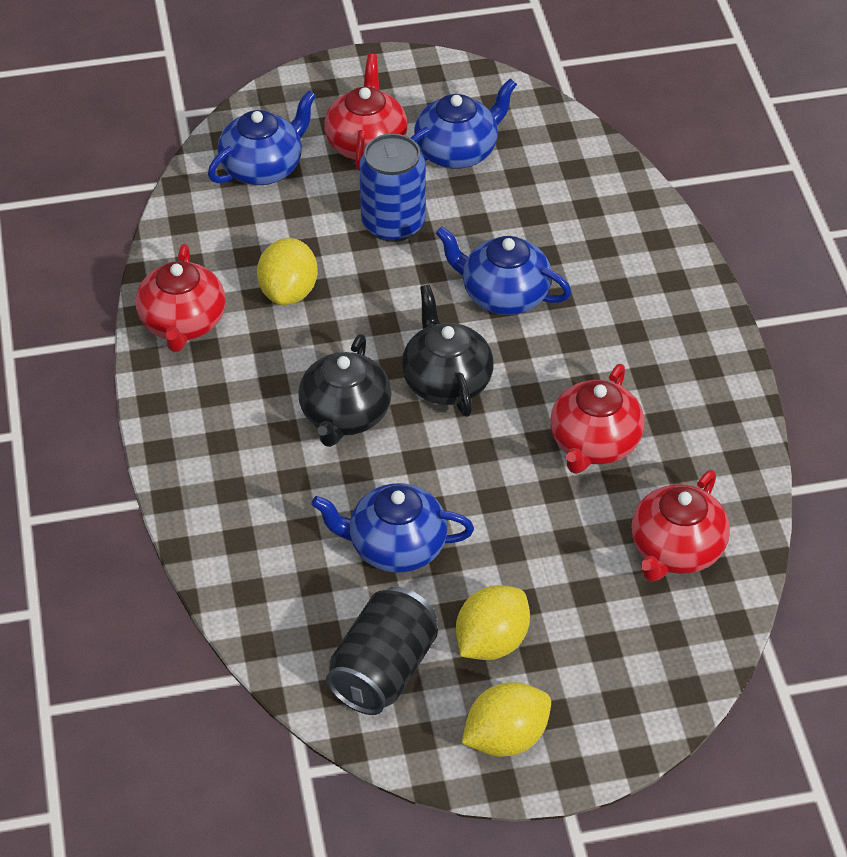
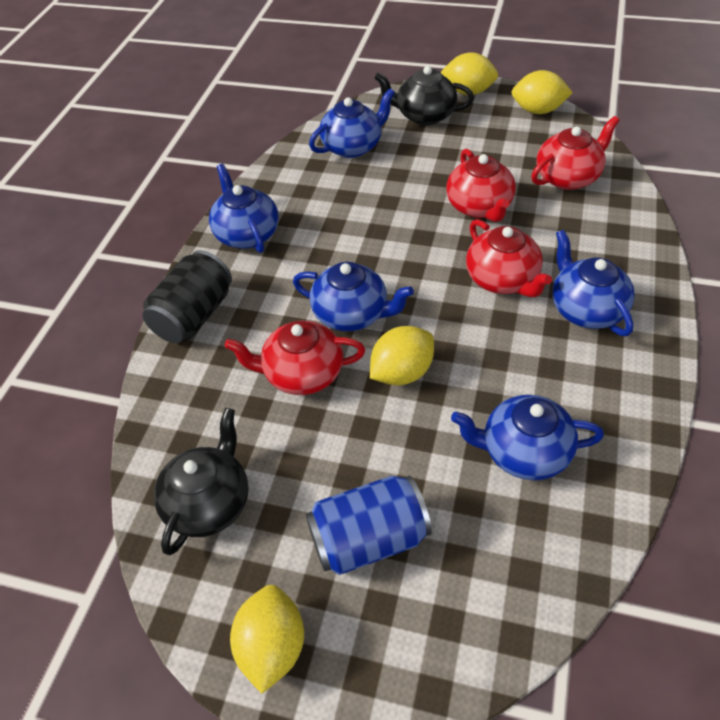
blue teapot: [208,90,316,185] [311,483,474,573] [411,78,517,169] [436,227,571,315] = 4 -> [209,164,279,253] [293,262,414,331] [309,88,395,158] [451,395,604,480] [552,230,635,336] = 5
yellow lemon: [257,238,318,305] [456,585,530,660] [462,682,551,757] = 3 -> [230,585,304,694] [370,326,434,385] [441,52,498,95] [511,70,573,114] = 4

